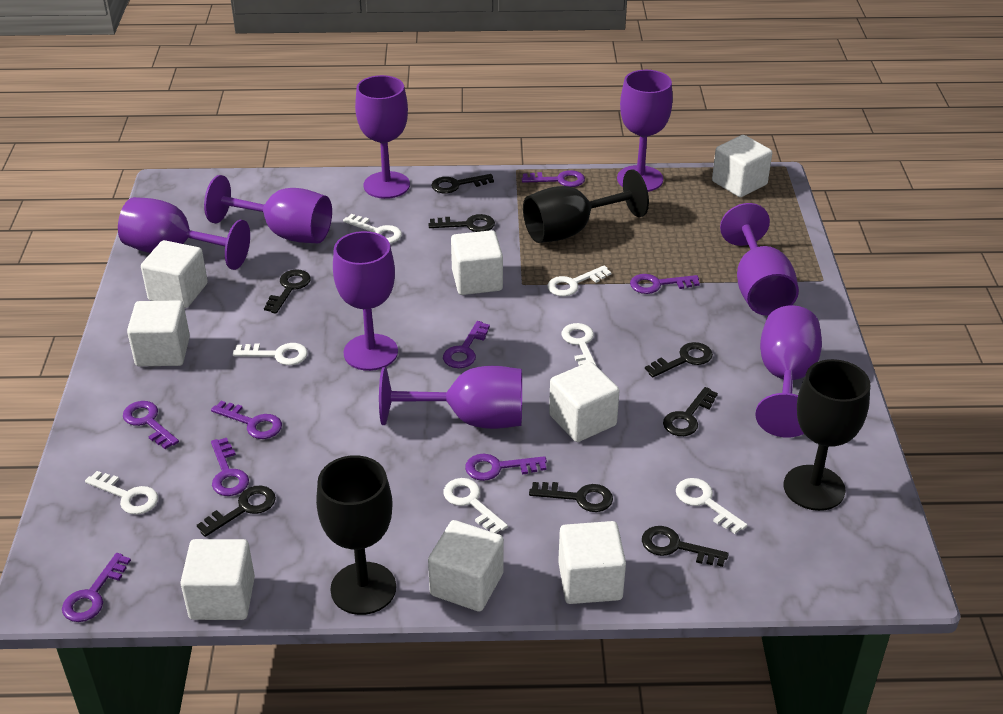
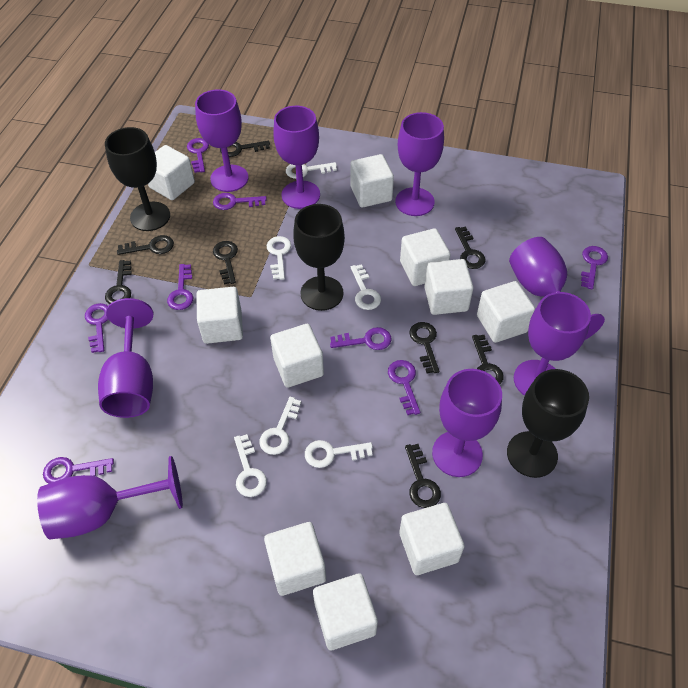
white cube: [127,300,190,366] [141,240,208,308] [180,539,255,620] [428,520,504,612] [451,230,503,295] [549,362,620,442] [558,521,626,604] [712,135,772,197] = 8 -> [148,145,195,200] [196,287,243,344] [264,522,326,596] [270,324,324,388] [313,573,378,650] [350,154,394,208] [399,503,465,575] [400,228,451,286] [424,259,473,315] [477,281,535,343] = 10
white key: [85,471,158,515] [233,343,308,365] [343,214,402,243] [444,478,508,533] [547,265,611,297] [561,323,597,366] [676,478,747,534] = 7 -> [234,434,267,497] [259,397,301,455] [267,236,291,280] [286,162,337,179] [305,440,373,468] [351,264,381,310] = 6

